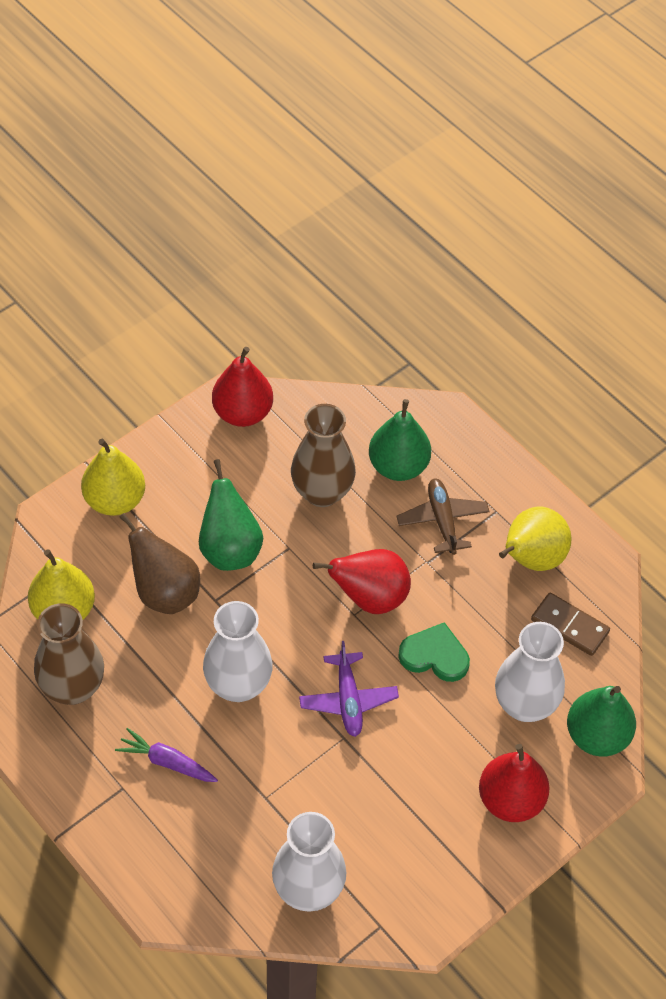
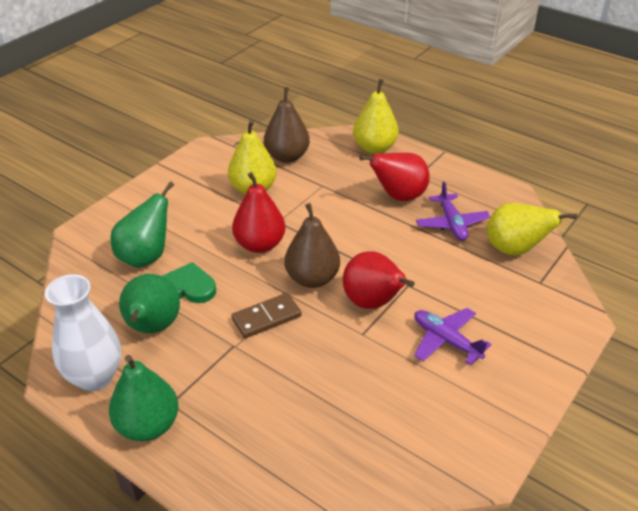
brown pear: [119,513,200,614] = 1 -> [264,87,310,163] [285,203,340,288] = 2
brown plane: [396,478,490,555] = 1 -> none = 0
brown vase: [34,603,104,705] [291,404,356,507] = 2 -> none = 0
purple carrot: [115,728,218,782] = 1 -> none = 0
purple plane: [299,641,399,737] = 1 -> [414,308,491,365] [416,181,490,241] = 2
white vase: [203,601,273,702] [272,812,346,912] [495,622,565,722] = 3 -> [45,274,121,391] = 1

